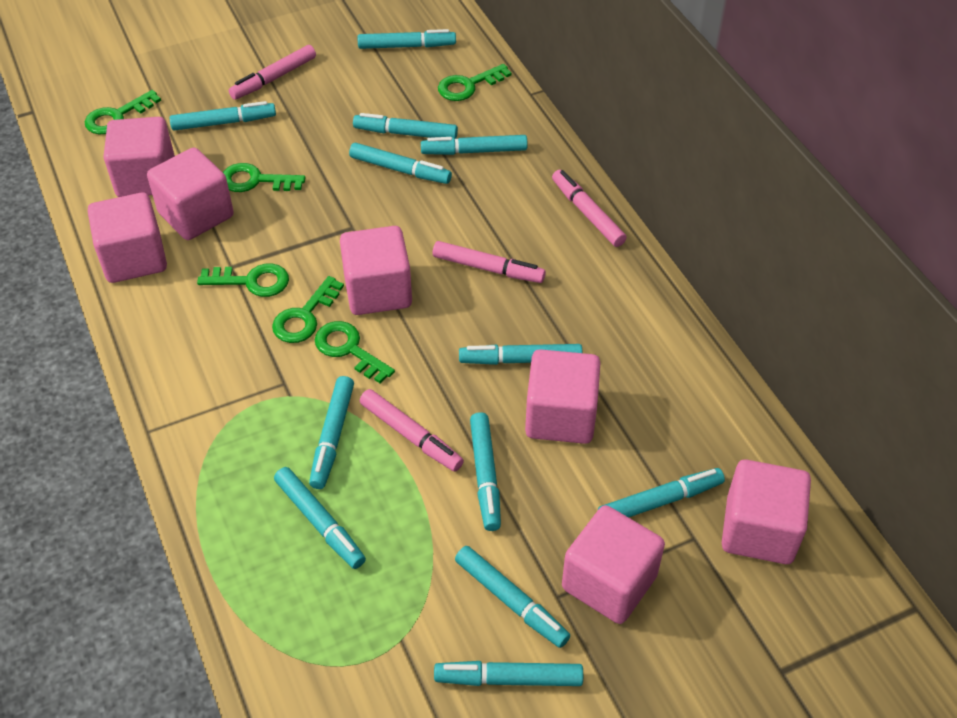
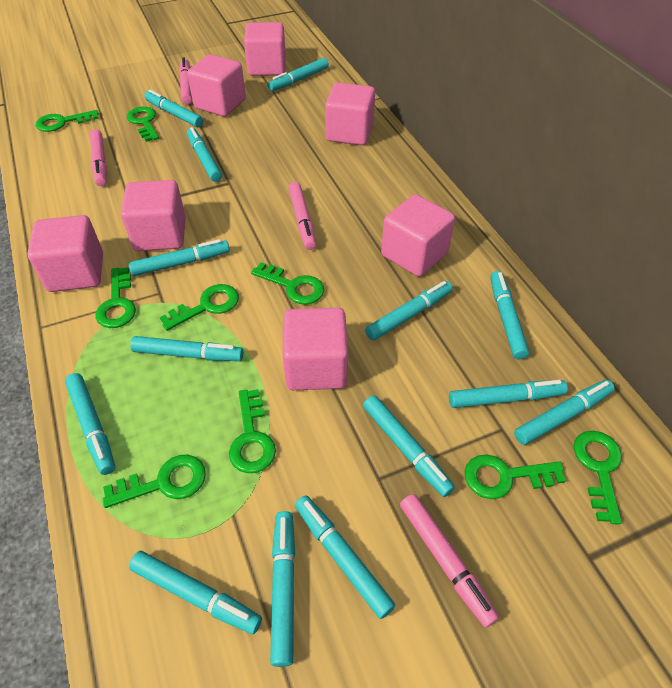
green key: [85,90,161,135] [197,264,289,297] [223,163,306,192] [272,276,344,343] [315,321,395,383] [438,64,511,101] = 6 -> [36,110,99,132] [96,267,136,328] [103,455,206,508] [127,107,159,142] [160,284,239,331] [229,389,276,473] [251,262,324,304] [464,454,566,499] [574,431,622,524] = 9
turquoise marker: [170,101,276,131] [274,467,366,569] [309,376,354,489] [349,143,452,184] [353,113,458,139] [358,29,456,49] [421,135,528,155] [434,661,583,686] [455,546,570,648] [459,344,583,365] [470,412,501,531] [598,468,725,517] = 12 -> [65,373,115,475] [128,239,230,276] [129,551,262,634] [130,336,243,361] [144,90,203,127] [187,127,222,182] [268,58,329,91] [270,511,295,667] [295,495,396,619] [363,396,455,497] [365,281,453,341] [449,380,568,408] [490,271,529,360] [514,380,615,445] = 14

